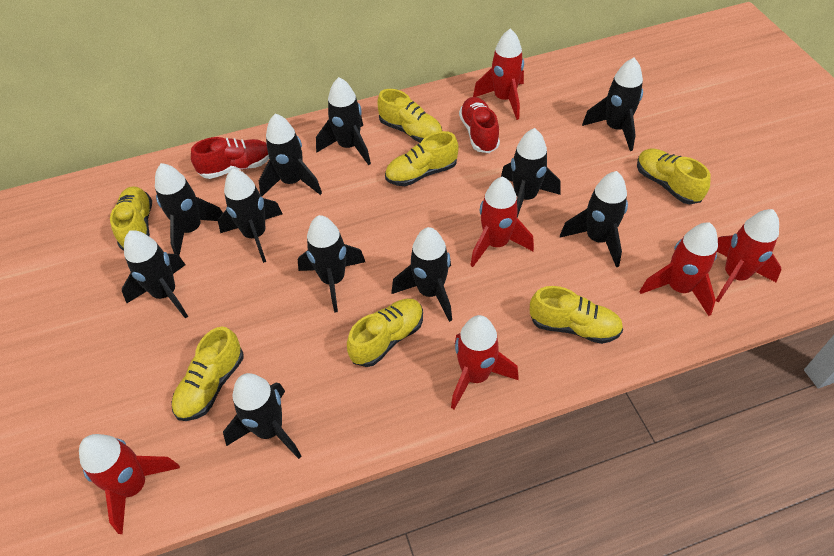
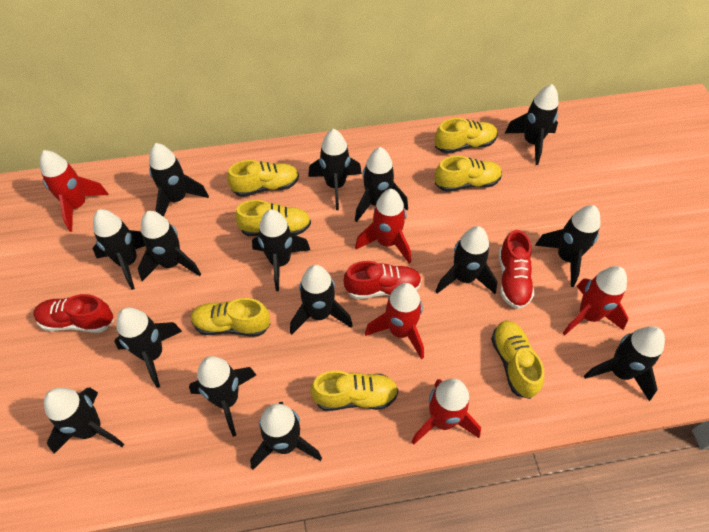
black rocket: [122,230,188,318] [155,163,223,255] [218,169,282,263] [223,373,302,459] [259,113,322,197] [298,215,365,313] [316,77,371,165] [391,227,452,322] [501,128,561,218] [560,171,628,267] [582,58,643,151] = 11 -> [44,388,124,454] [93,209,145,290] [114,307,182,388] [138,211,201,281] [149,143,209,217] [189,356,256,437] [250,402,322,470] [252,209,310,291] [290,265,353,335] [308,129,362,210] [355,147,408,222] [435,226,498,294] [505,84,559,165] [535,205,600,287] [584,326,665,401] = 15
red rocket: [79,434,180,534] [451,315,519,409] [470,176,534,267] [473,28,524,120] [639,223,718,316] [716,209,782,303] = 6 -> [40,150,109,232] [355,189,411,264] [365,283,424,359] [412,379,481,445] [563,266,628,335] = 5
red shoe: [191,137,269,179] [459,97,500,153] = 2 -> [33,294,114,333] [344,261,422,299] [499,230,534,309] = 3

